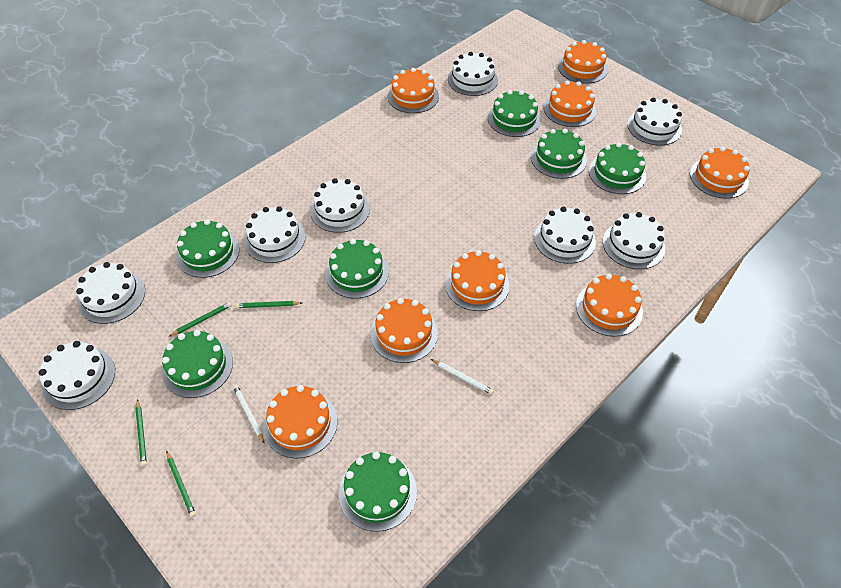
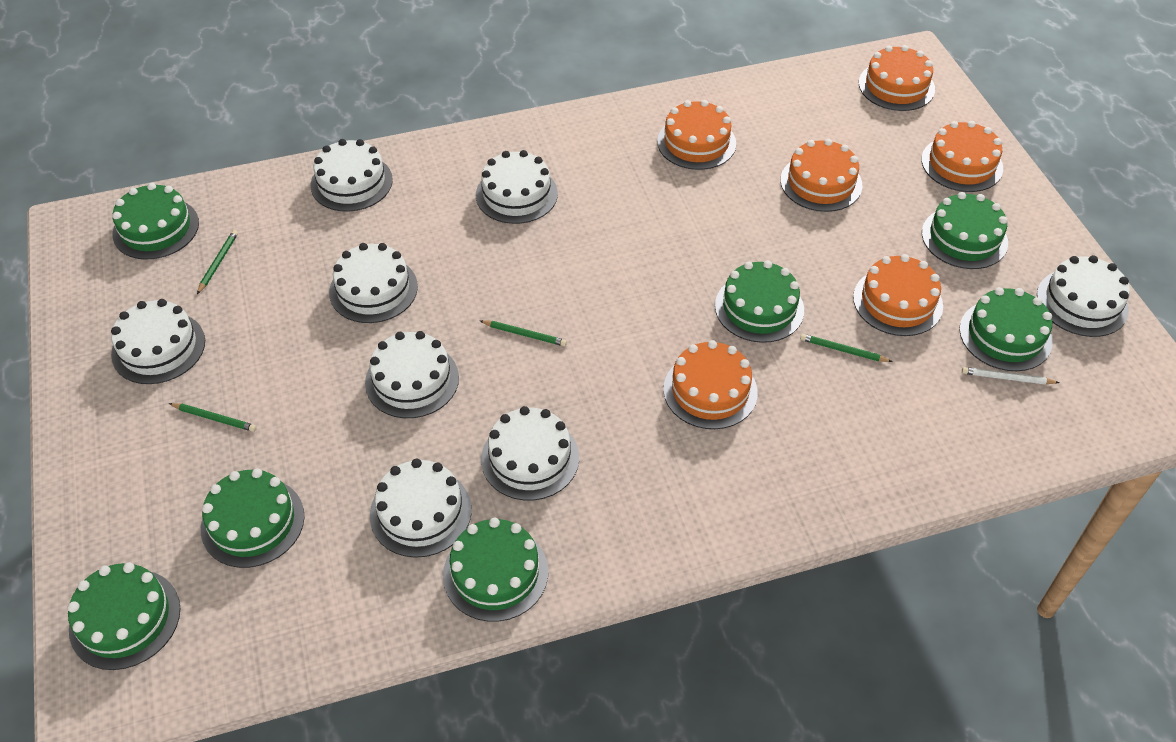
orange cake: [263,385,337,458] [371,298,438,363] [388,68,439,113] [445,250,509,311] [544,81,596,127] [558,40,608,84] [576,273,643,337] [690,146,750,199] = 8 -> [657,100,736,170] [663,340,758,429] [780,139,862,212] [853,254,943,336] [859,45,935,111] [921,121,1003,192] = 6
white pencil: [233,384,265,444] [431,359,494,395] = 2 -> [962,367,1059,385] = 1

